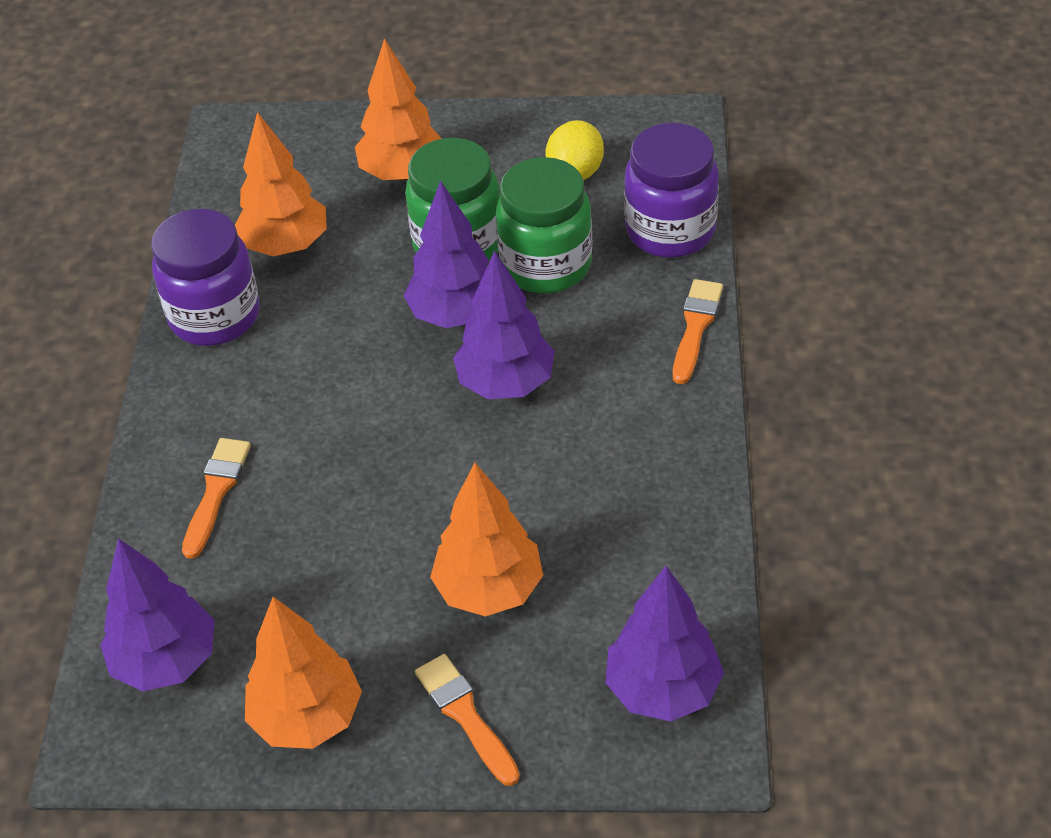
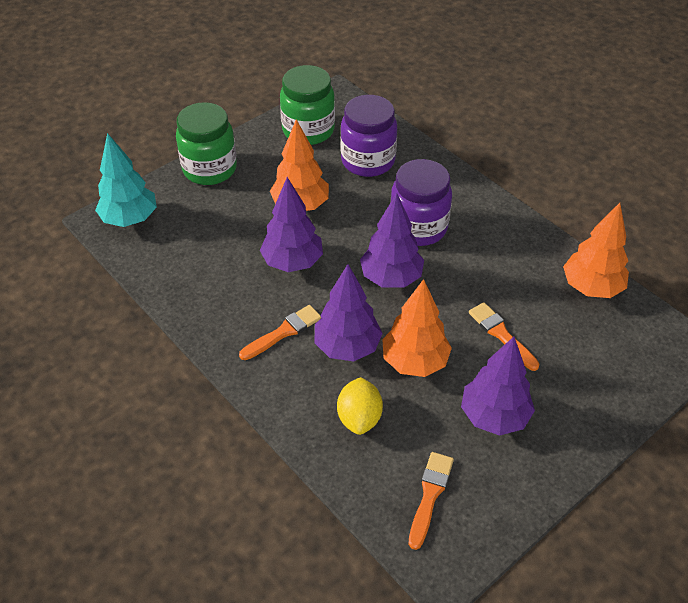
orange tree: [235,112,327,257] [245,597,362,749] [355,39,442,181] [430,463,543,616] = 4 -> [270,119,329,211] [382,279,452,377] [563,203,629,298] = 3
turquoise tree: none = 0 -> [95,133,157,227] = 1

